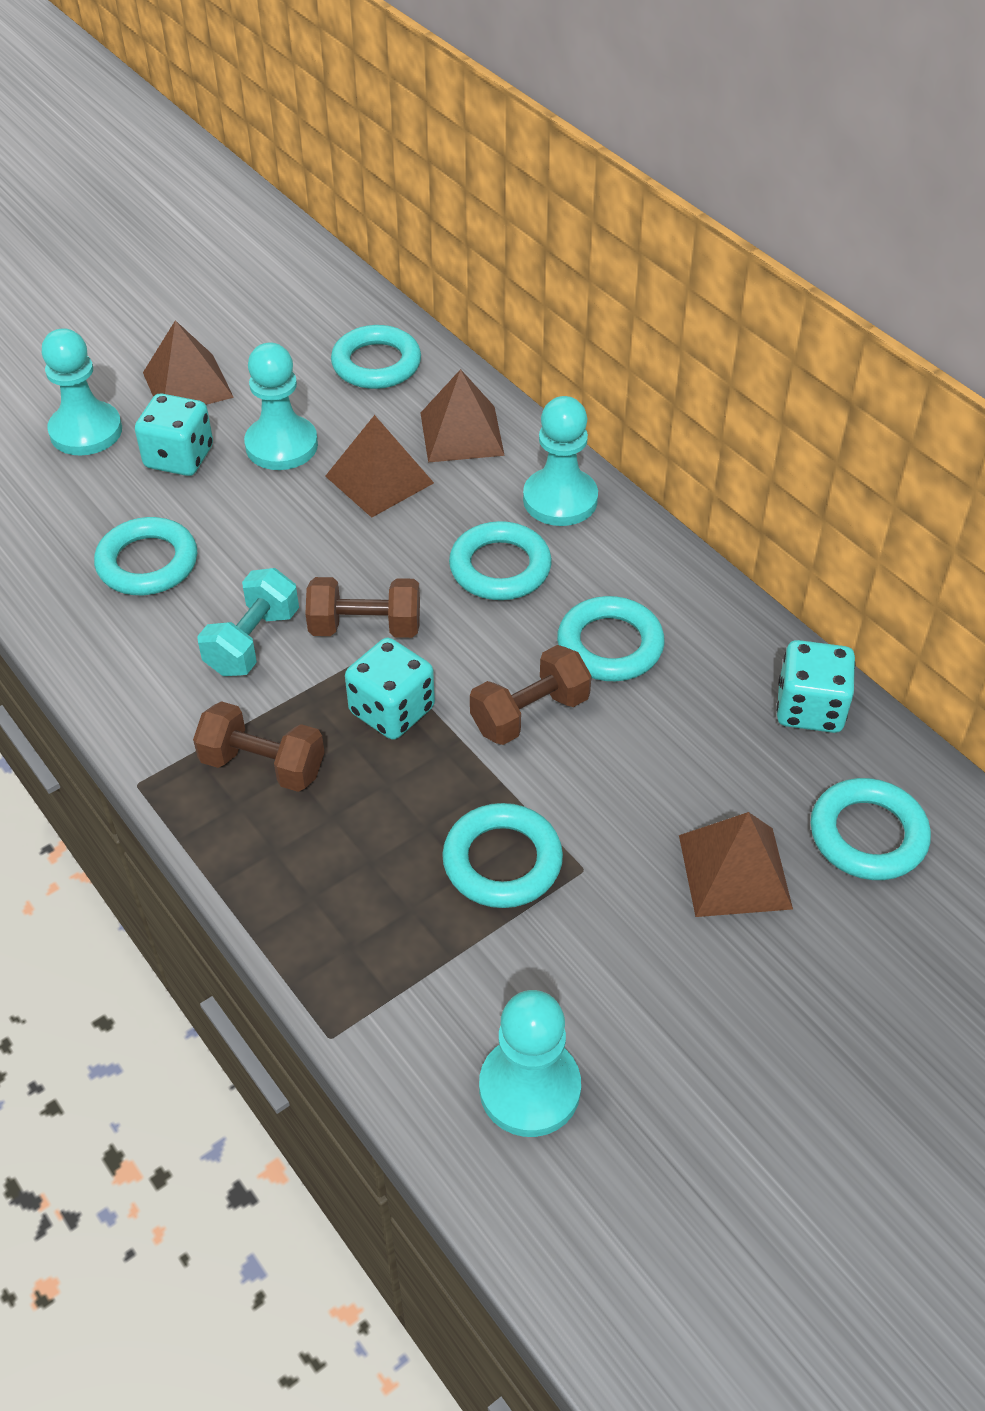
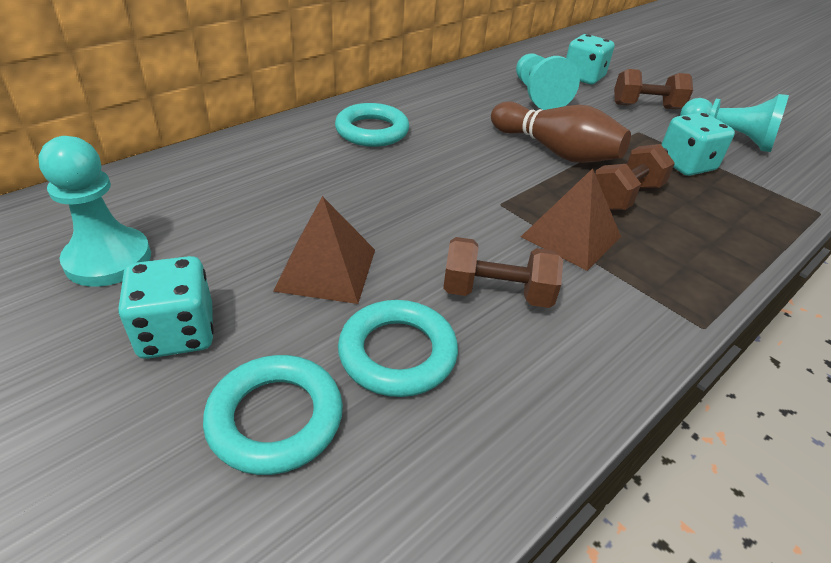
brown bowling pin: none = 0 -> [491,101,631,163] = 1
brown pyramid: [143,320,234,405] [325,415,434,518] [420,369,505,462] [679,812,793,917] = 4 -> [273,196,375,304] [521,168,621,271] = 2
turquoise dumbbell: [197,568,299,676] = 1 -> none = 0
turquoise pawn: [42,328,122,456] [244,342,318,470] [479,990,581,1137] [523,396,598,526] = 4 -> [38,136,151,287] [516,53,580,110] [680,94,789,152] = 3
turquoise ring: [94,517,197,595] [331,325,421,389] [442,803,563,908] [449,521,552,600] [557,596,665,681] [810,778,931,880] = 6 -> [203,355,343,475] [335,103,409,147] [338,300,458,397] = 3

